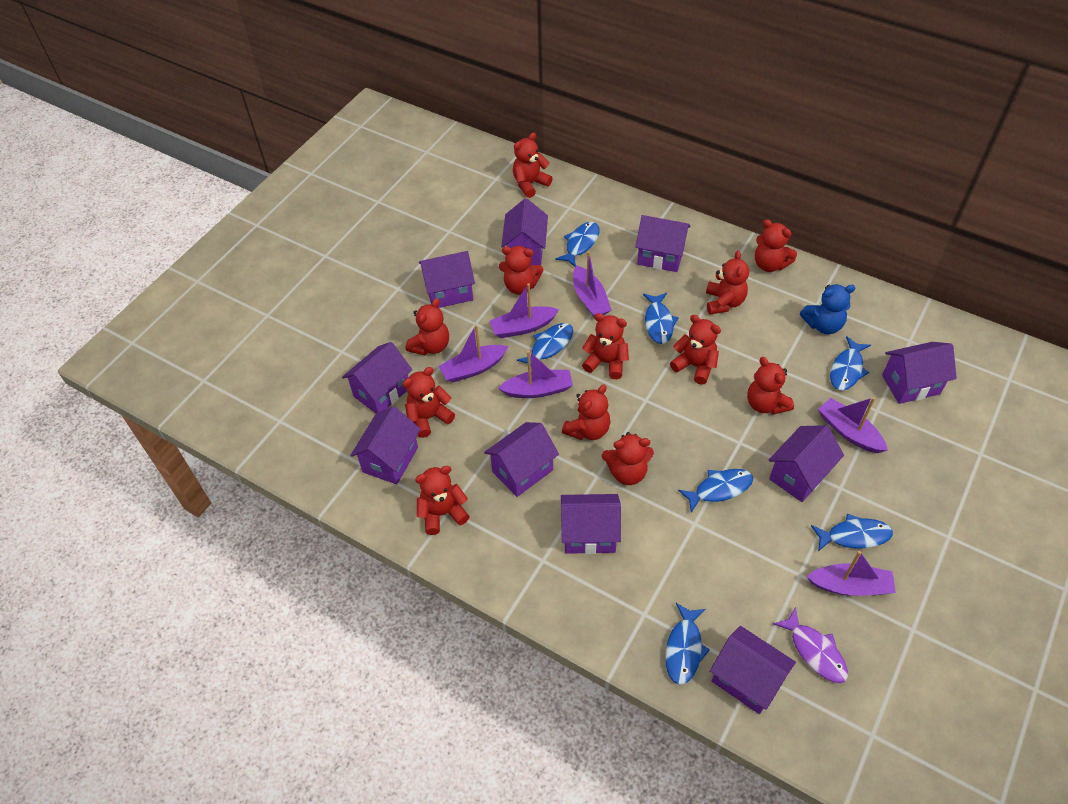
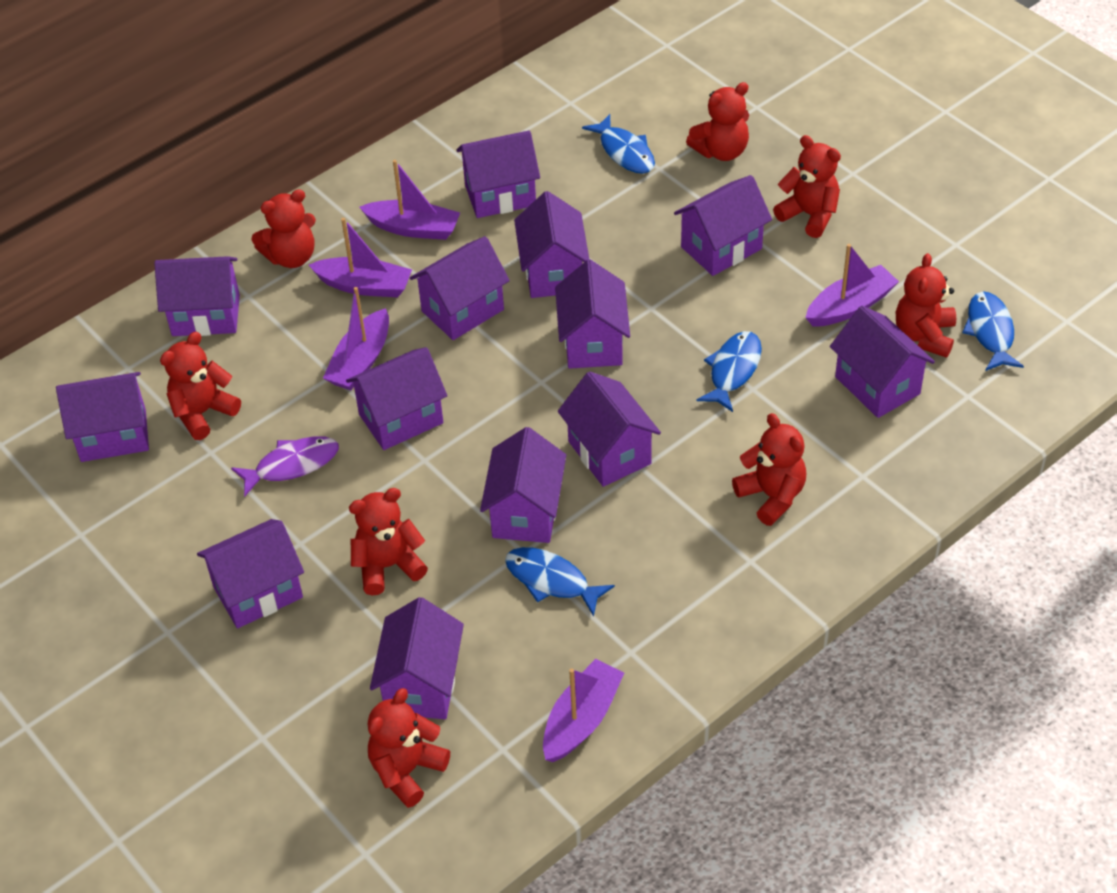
blue fish: [517,323,573,367] [555,222,600,267] [643,293,679,344] [665,603,710,685] [678,469,753,513] [811,514,893,552] [830,336,871,391] = 7 -> [505,547,615,617] [582,114,655,174] [696,331,762,412] [962,292,1024,371] = 4
blue teddy bear: [800,284,855,334] = 1 -> none = 0
purple boat: [439,325,508,383] [490,283,559,338] [498,350,573,398] [573,251,612,317] [806,551,896,596] [818,397,888,453] = 6 -> [309,218,412,297] [323,287,389,390] [360,160,460,240] [543,659,624,762] [805,244,899,327] = 5
purple house: [342,342,412,413] [350,406,420,484] [419,251,475,308] [484,422,559,497] [501,199,548,266] [561,494,621,554] [635,215,690,272] [710,626,796,714] [768,425,844,502] [882,342,957,404] = 10 -> [56,372,149,462] [154,256,240,336] [197,519,304,628] [346,347,447,450] [370,597,464,719] [410,236,510,340] [456,130,540,218] [480,427,566,543] [514,191,590,298] [555,260,630,369] [558,371,661,487] [674,175,772,276] [830,306,935,418] = 13
red teddy bear: [403,367,455,438] [406,298,449,355] [415,466,470,535] [499,246,543,295] [513,132,553,198] [562,384,610,440] [582,313,629,379] [602,432,654,485] [670,315,721,385] [706,250,749,315] [747,357,794,415] [755,219,797,272] = 12 -> [160,332,241,440] [251,189,316,268] [349,488,428,595] [368,688,450,808] [686,82,749,161] [732,413,806,526] [773,135,841,238] [896,253,956,358] = 8

